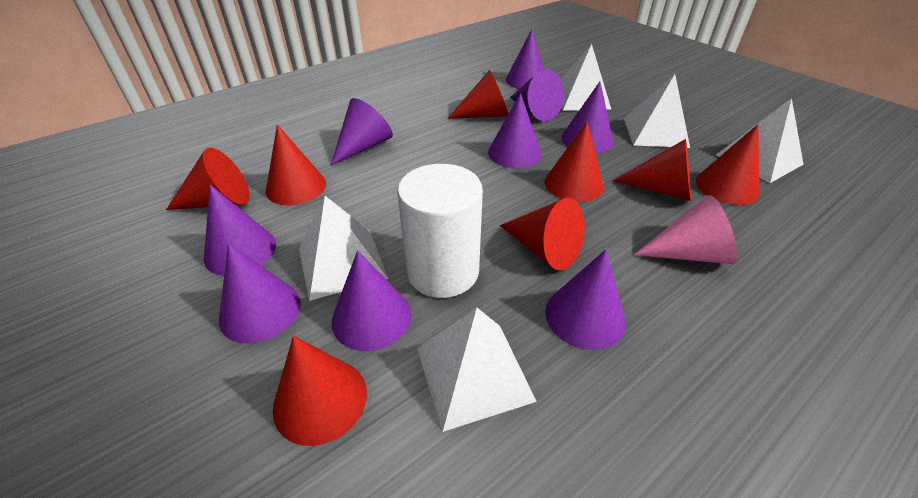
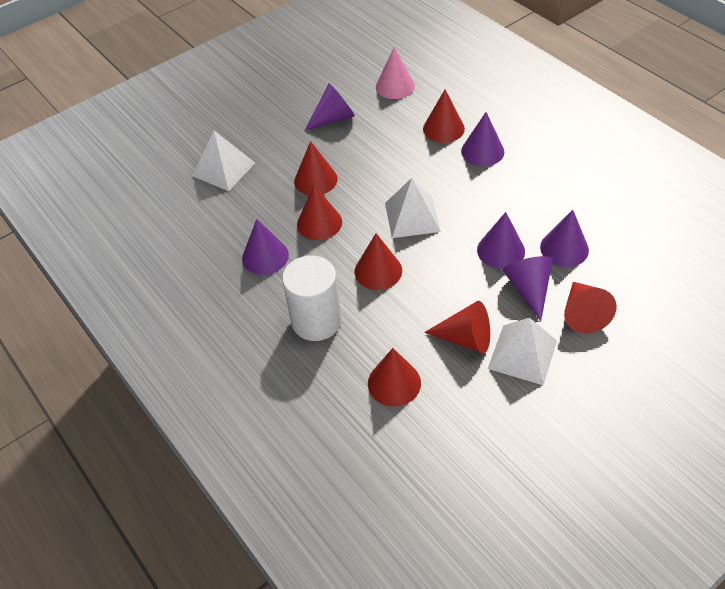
purple cone: [204,185,276,276] [219,244,301,344] [331,98,393,165] [332,251,411,351] [488,93,542,168] [506,29,544,89] [510,69,564,121] [545,249,626,350] [561,82,613,154] = 9 -> [242,219,289,275] [304,83,355,131] [461,112,504,166] [477,212,525,269] [503,256,553,321] [540,210,589,267] = 6
red cone: [166,148,250,210] [266,124,326,205] [273,336,367,446] [448,70,508,119] [500,198,585,271] [545,122,604,202] [613,139,691,201] [696,124,759,205] = 8 -> [294,141,338,195] [297,185,342,240] [354,233,402,290] [368,348,421,407] [423,90,465,143] [424,301,490,353] [564,282,617,333] = 7
white pyramid: [299,196,388,301] [417,308,537,432] [561,44,611,111] [624,74,690,148] [716,98,804,183] = 5 -> [193,131,255,191] [385,178,441,238] [488,317,557,385] = 3

